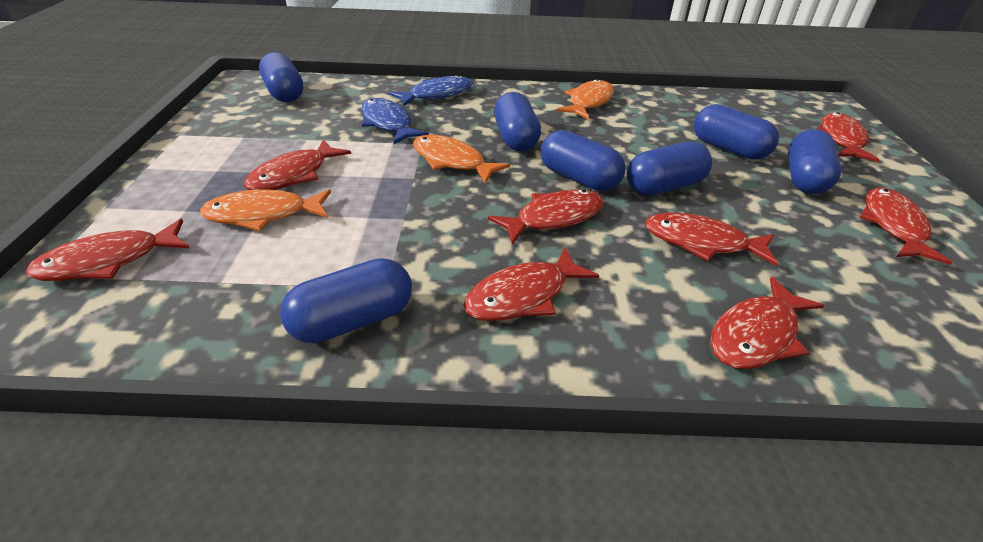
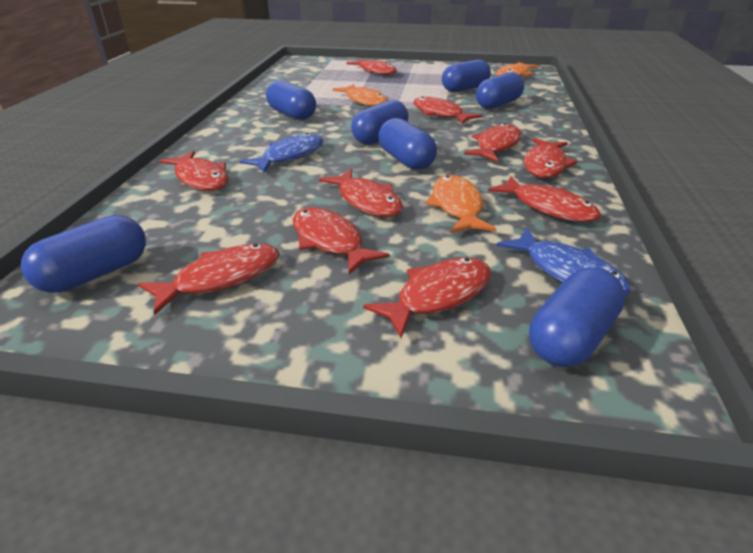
red fish: [26,219,190,281] [244,139,351,190] [463,248,599,321] [488,189,604,244] [645,213,779,266] [711,277,824,369] [817,112,879,162] [860,188,952,265] = 8 -> [138,244,280,315] [160,151,228,191] [293,207,390,275] [319,169,403,217] [346,59,397,75] [363,257,491,338] [414,96,482,124] [464,123,522,162] [488,176,601,222] [524,138,577,178] = 10

